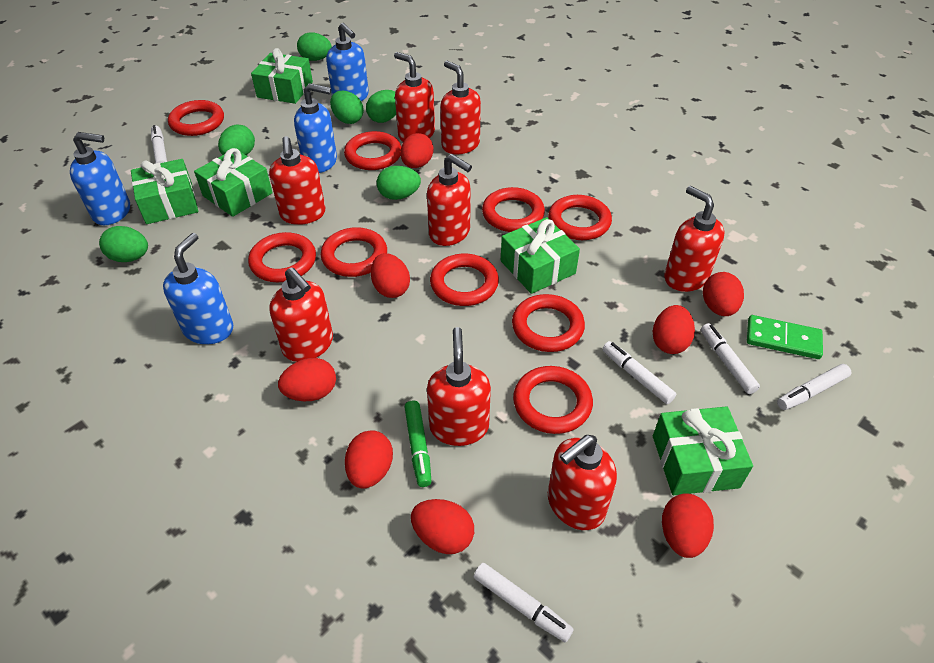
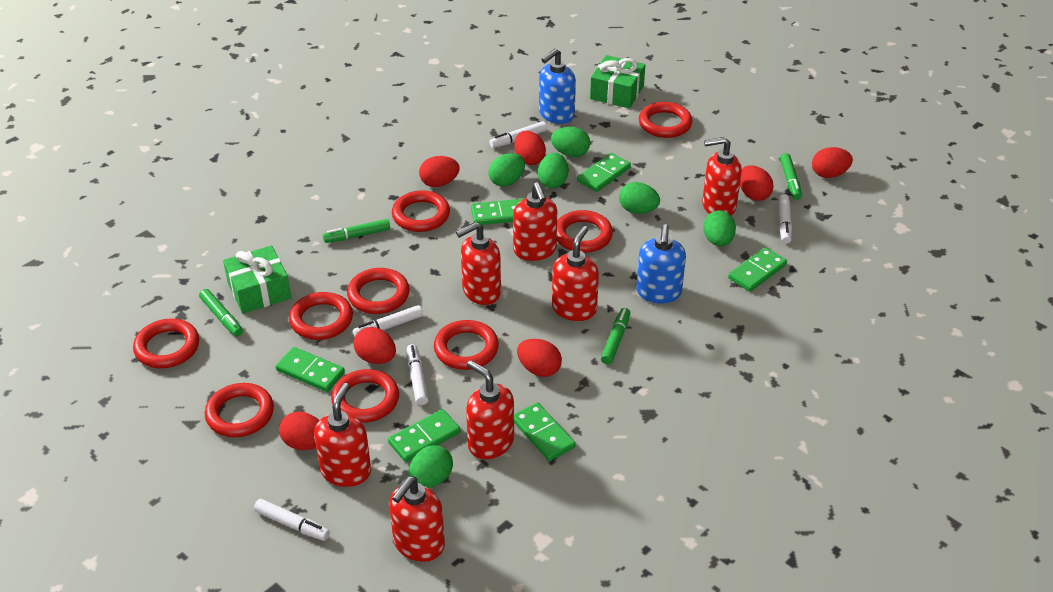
blue soap dispenser: [70,132,130,225] [163,233,233,344] [294,83,337,173] [326,23,369,101] = 4 -> [539,48,576,124] [636,224,686,303] = 2
green domino: [747,315,823,359] = 1 -> [276,347,345,392] [388,409,461,462] [471,198,525,225] [514,403,575,461] [577,153,631,192] [728,247,787,292] = 6
green gift: [131,159,198,224] [194,148,272,217] [251,48,313,104] [501,217,580,294] [653,406,753,495] = 5 -> [223,245,291,314] [590,55,645,108] = 2
green marker: [405,400,432,487] = 1 -> [199,289,243,337] [323,219,390,243] [601,308,630,364] [780,153,802,200] = 4
red egg: [278,358,336,401] [345,430,393,489] [371,253,410,298] [400,133,434,168] [411,499,474,554] [653,305,695,354] [662,493,714,558] [703,272,744,316] = 8 -> [279,412,320,450] [354,327,396,364] [419,156,460,187] [514,131,546,165] [517,339,562,377] [740,165,774,201] [812,147,853,178] = 7
red soap dispenser: [269,136,325,225] [269,267,333,362] [394,52,435,142] [427,154,472,246] [427,327,491,446] [440,61,481,154] [548,435,617,530] [664,186,725,292] = 8 -> [314,383,371,487] [389,476,445,562] [456,222,501,305] [466,360,514,459] [513,182,557,261] [552,226,599,321] [702,137,742,216] = 7

